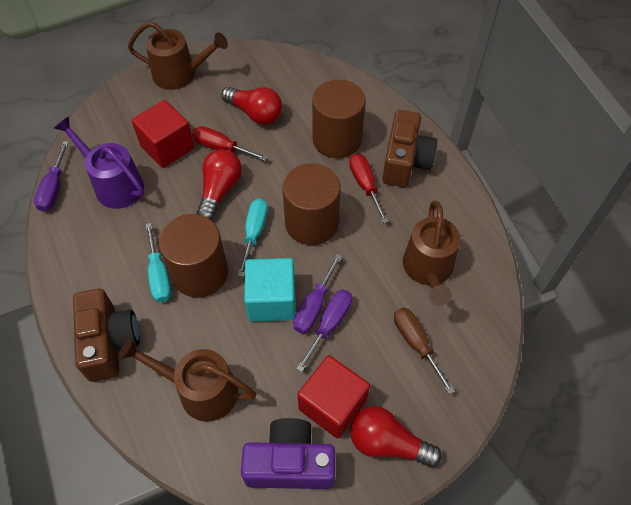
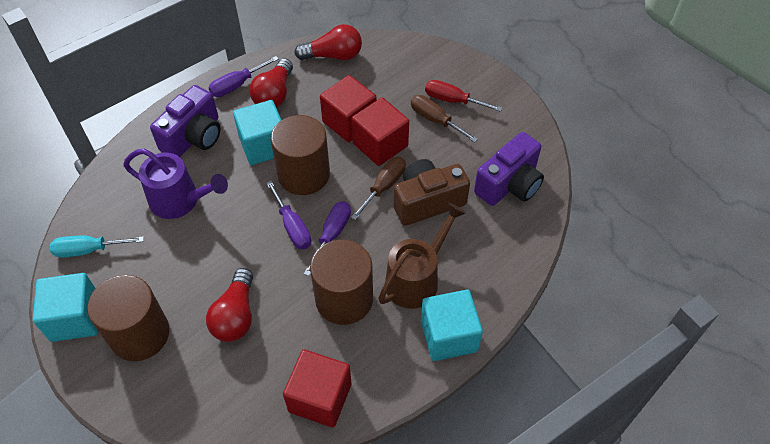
brown camera: [73,289,140,382] [382,110,437,187] = 2 -> [394,159,470,226] = 1
brown screwdriver: [394,308,455,395] = 1 -> [351,157,406,220] [411,95,478,142] = 2
brown watering can: [119,338,256,422] [128,21,228,90] [403,201,460,306] = 3 -> [378,203,466,309] = 1
purple camera: [241,418,335,489] = 1 -> [150,85,221,157] [474,132,544,206] = 2
red cube: [131,100,194,168] [298,355,370,438] = 2 -> [283,350,352,427] [320,75,377,142] [351,97,409,166] = 3
red screwdriver: [192,126,268,161] [349,154,389,223] = 2 -> [425,80,502,112] = 1
turquoise cube: [244,258,295,322] = 1 -> [33,273,98,342] [233,100,281,165] [421,290,483,361] = 3
turquoise screwdriver: [145,223,171,302] [238,198,268,277] = 2 -> [50,235,144,258] = 1

